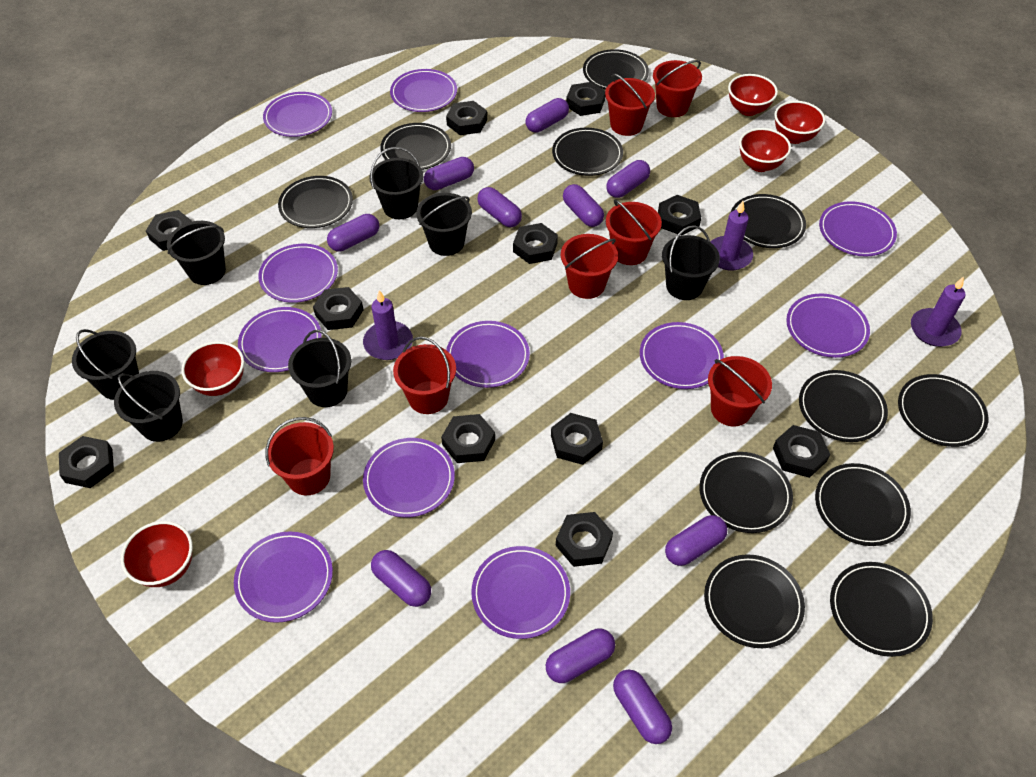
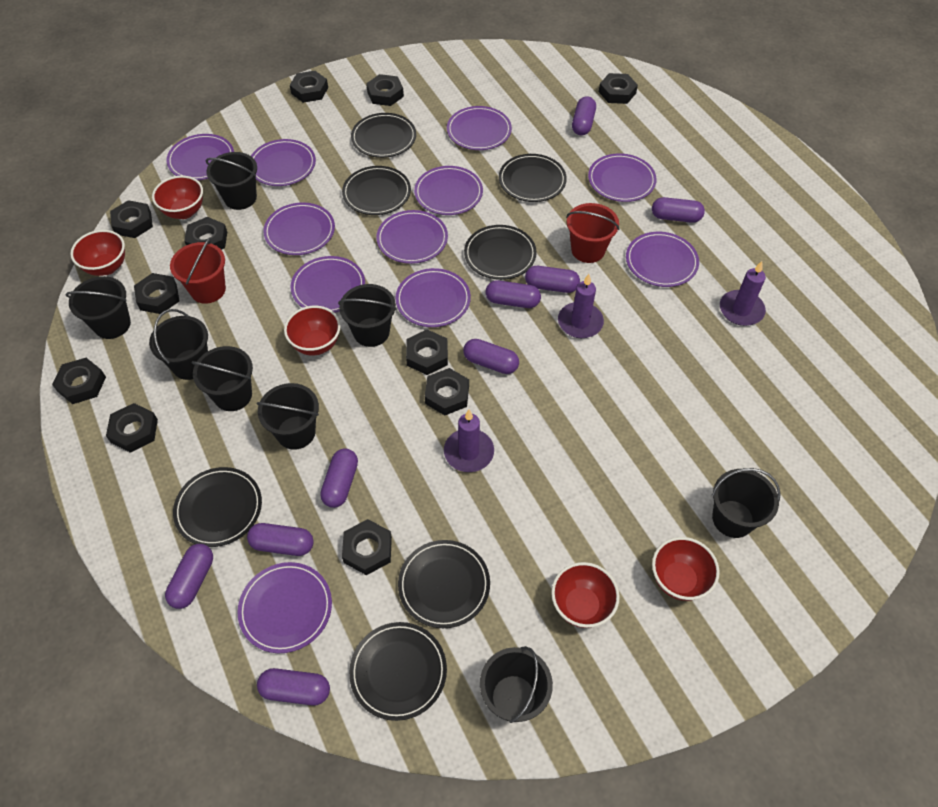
black bucket: [72,329,139,400] [114,371,183,442] [167,221,226,285] [288,330,351,407] [369,147,423,219] [416,193,472,256] [662,225,720,300] = 7 -> [66,276,131,339] [149,309,208,380] [192,346,253,411] [206,152,257,210] [257,383,319,450] [338,284,396,347] [480,646,553,723] [712,468,781,538] = 8
black plate: [278,176,353,228] [380,123,451,170] [552,128,623,176] [583,49,649,90] [699,452,793,533] [704,555,805,648] [731,194,806,248] [799,370,888,442] [815,463,911,546] [830,562,933,657] [898,374,988,447] = 11 -> [173,467,262,547] [342,166,411,215] [349,622,447,721] [351,113,416,158] [398,540,490,628] [464,225,537,280] [499,154,567,202] = 7
purple capsule: [327,214,379,252] [371,550,431,607] [424,157,474,190] [477,187,522,227] [525,98,569,133] [546,629,615,683] [563,184,604,227] [606,160,650,198] [613,670,672,744] [665,515,727,566] = 10 -> [165,544,213,609] [247,523,314,556] [257,668,330,706] [320,448,358,508] [463,339,519,374] [486,280,541,308] [525,266,580,293] [572,96,596,135] [652,197,705,223] = 9
red bucket: [265,417,334,495] [393,337,456,414] [561,234,618,299] [605,74,655,136] [606,199,662,265] [653,60,702,117] [708,356,772,426] = 7 -> [170,237,226,304] [566,203,619,263] = 2

